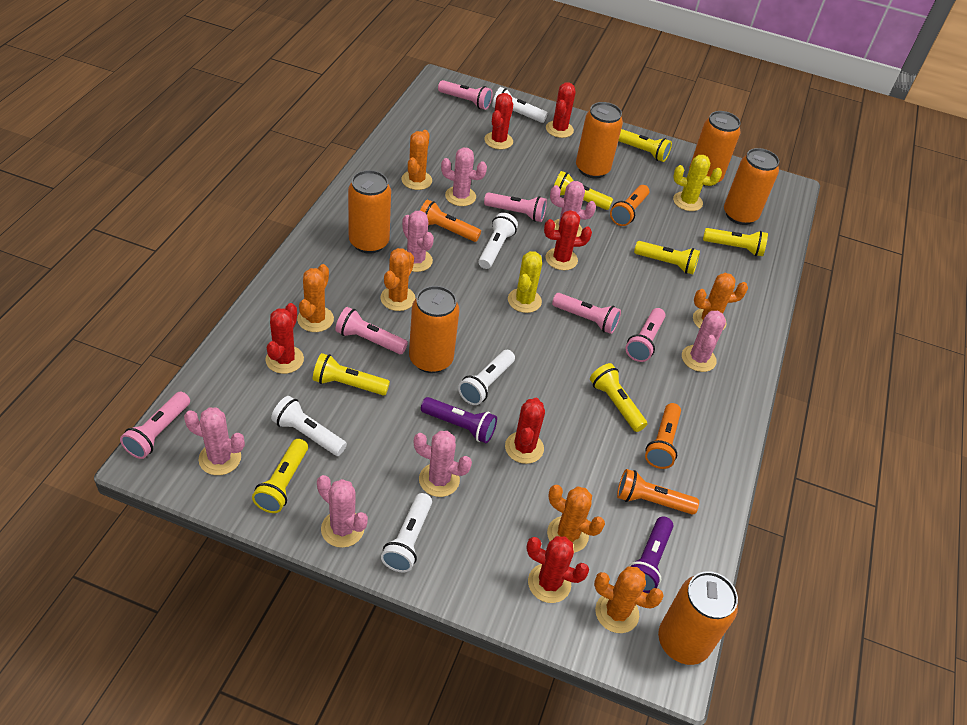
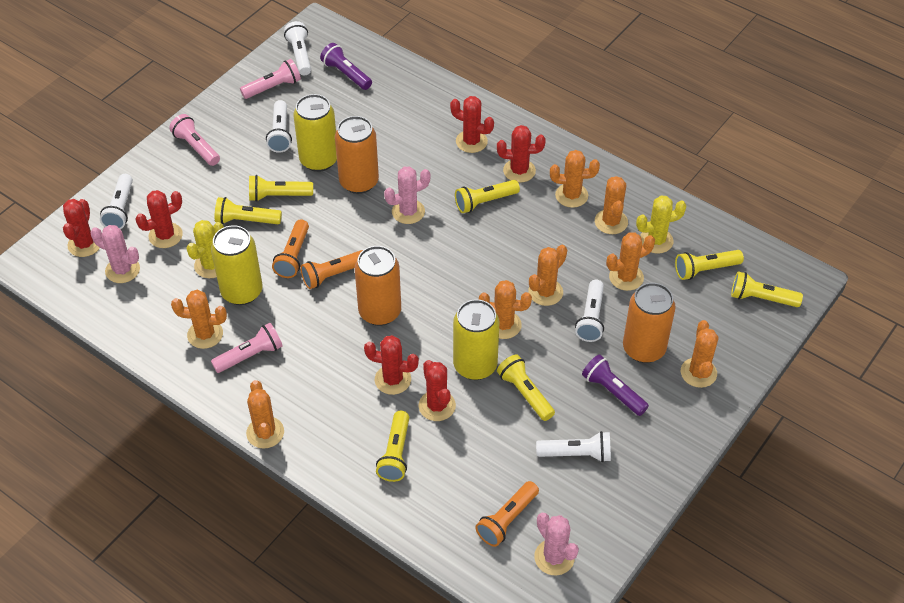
orange cactus: [297,264,334,332] [380,248,416,311] [401,130,432,190] [547,485,605,553] [594,567,664,633] [693,273,748,330] = 6 -> [171,290,227,349] [246,380,284,449] [479,280,532,339] [528,245,567,306] [550,150,600,208] [595,176,628,234] [606,232,655,291] [681,320,719,388] = 8
orange can: [348,170,391,254] [409,286,460,373] [576,102,623,178] [658,571,738,665] [689,111,741,186] [724,148,779,225] = 6 -> [335,116,379,194] [355,246,401,326] [623,283,676,363] = 3
orange flashlight: [420,200,481,242] [610,185,649,226] [617,469,699,515] [645,403,681,469] = 4 -> [272,219,309,278] [300,250,363,289] [475,481,539,547] = 3
pink cactus: [184,407,245,475] [317,475,368,548] [402,211,434,272] [414,431,472,497] [441,147,487,206] [550,181,596,237] [682,311,726,372] = 7 -> [91,225,140,283] [384,166,431,224] [534,513,579,576] = 3
pink flashlight: [120,392,190,459] [335,307,408,354] [438,80,493,110] [484,192,547,222] [552,293,621,334] [626,308,666,362] = 6 -> [169,114,220,166] [211,323,283,373] [240,59,301,99] = 3
yellow can: none = 0 -> [211,225,262,305] [293,94,337,172] [453,299,499,380] = 3

